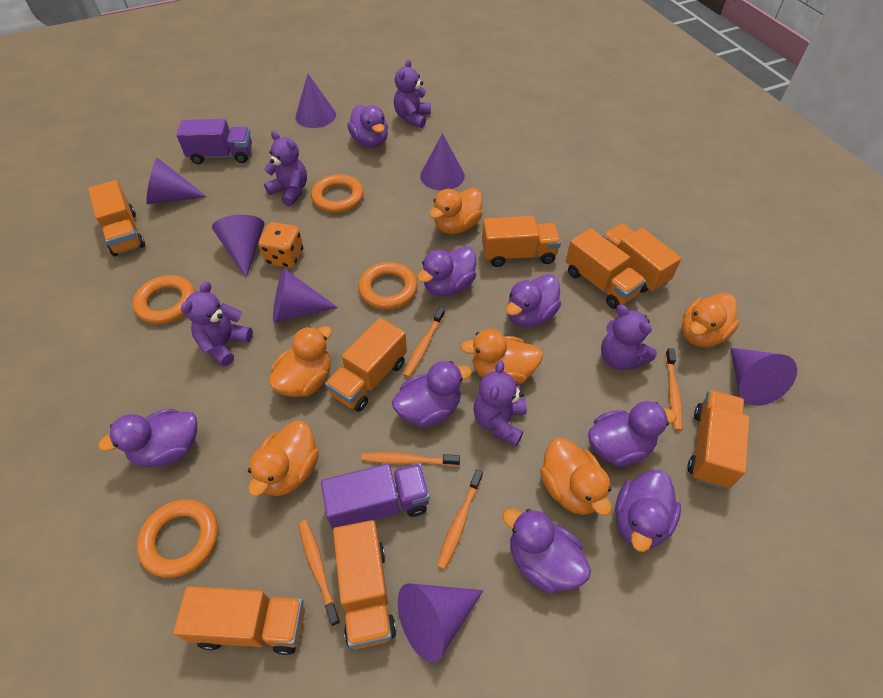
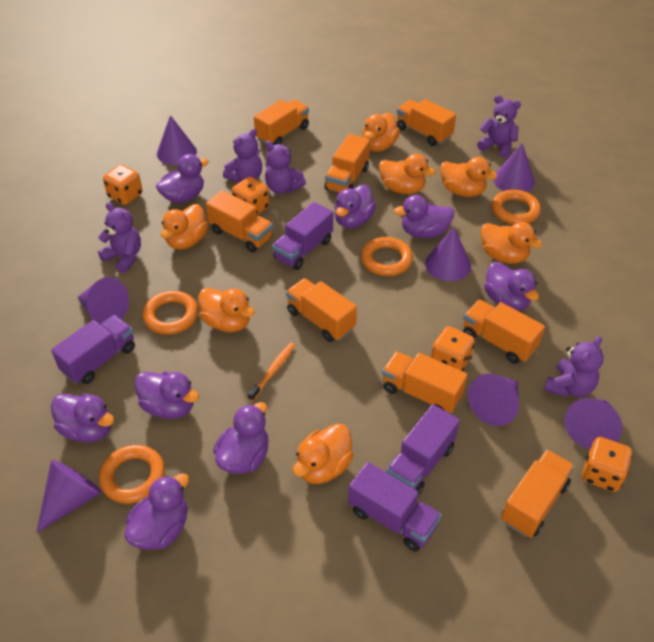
orange dice: [258,222,303,268] = 1 -> [103,164,142,205] [232,177,269,215] [431,326,475,371] [582,437,633,492] = 4
orange duck: [248,421,319,496] [269,326,332,397] [429,188,483,234] [460,329,543,384] [540,438,612,516] [682,293,739,347] = 6 -> [161,204,208,250] [198,288,255,332] [293,423,354,484] [362,113,400,152] [379,154,436,194] [440,157,497,197] [481,222,542,264] = 7
orange toothbrush: [299,520,340,626] [361,452,460,466] [403,307,445,378] [437,469,483,570] [665,348,683,431] = 5 -> [248,343,295,401] = 1
purple truck: [176,119,252,164] [321,464,430,530] = 2 -> [51,315,135,384] [272,202,333,270] [348,462,441,552] [386,404,460,496] = 4

